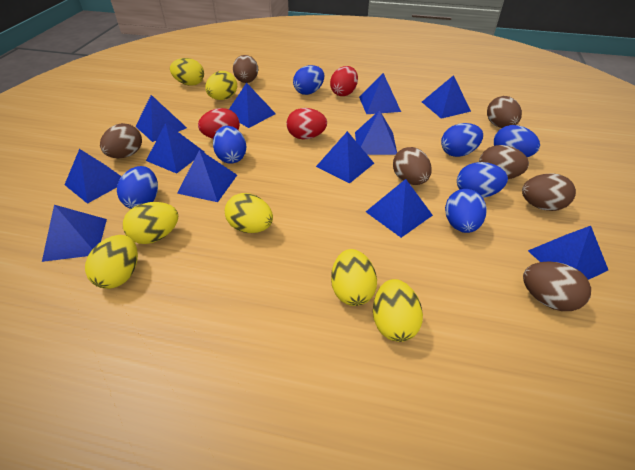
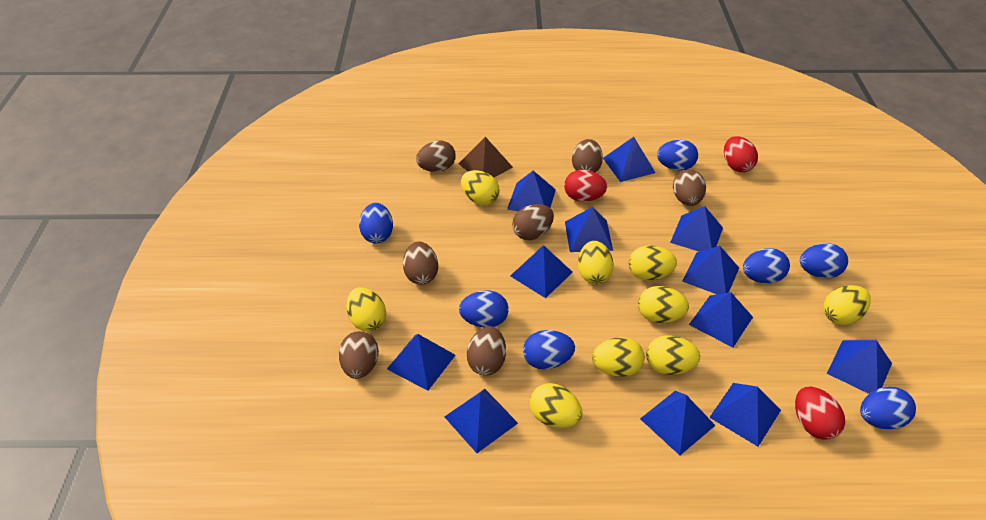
brown pyramid: none = 0 -> [458,137,513,177] = 1
yellow egg: [85,235,138,289] [123,202,178,244] [170,58,204,86] [205,71,237,100] [225,193,273,233] [331,249,377,306] [373,279,423,342] = 7 -> [346,287,386,332] [461,170,500,205] [530,383,582,428] [578,241,614,284] [592,337,645,377] [629,245,677,281] [638,286,689,323] [646,335,700,375] [823,285,871,325] = 9

